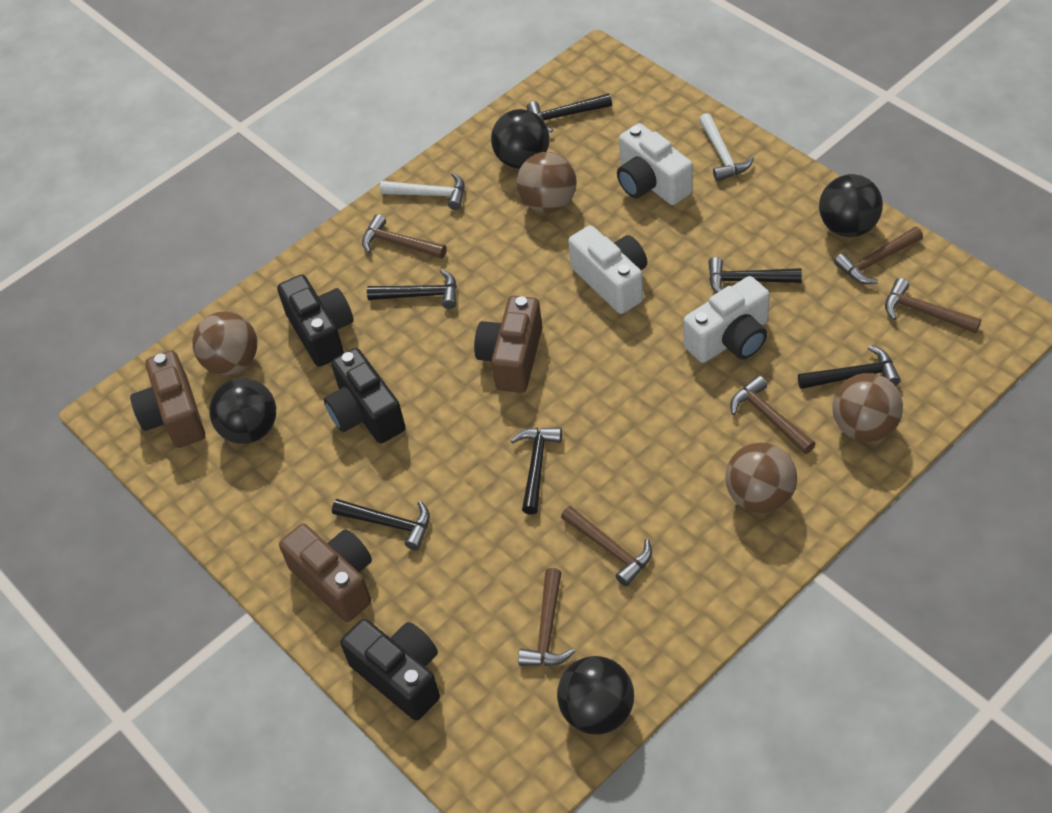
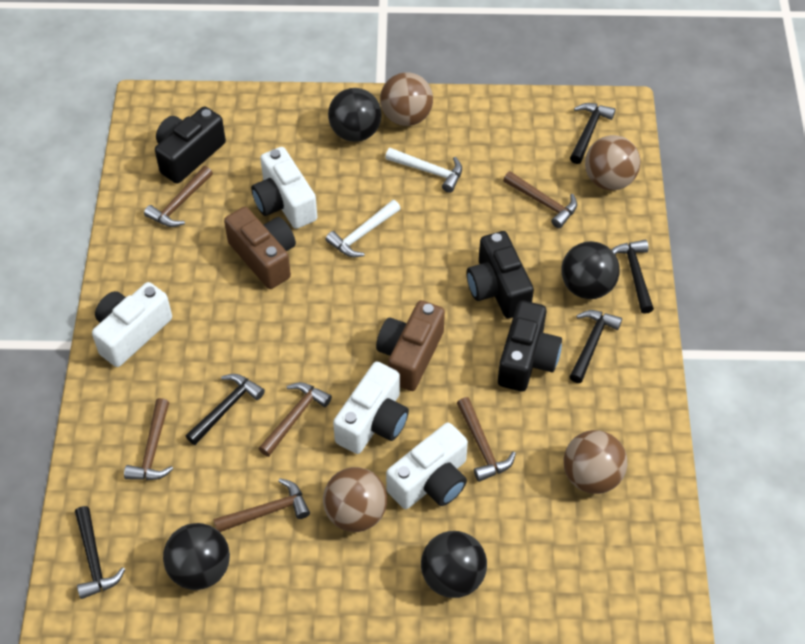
black hammer: [332,499,430,550] [367,269,457,309] [510,427,562,515] [527,93,612,133] [708,257,802,293] [798,345,901,389] = 6 -> [75,506,125,599] [186,374,265,445] [569,310,622,383] [570,103,615,164] [612,240,654,314] = 5
brown camera: [130,350,205,448] [279,523,372,622] [474,296,542,393] = 3 -> [224,207,296,289] [376,300,445,391] = 2
white camera: [568,225,647,314] [617,123,693,205] [684,276,770,363] = 3 -> [92,282,172,367] [251,147,317,229] [333,362,409,454] [386,423,468,509] = 4

